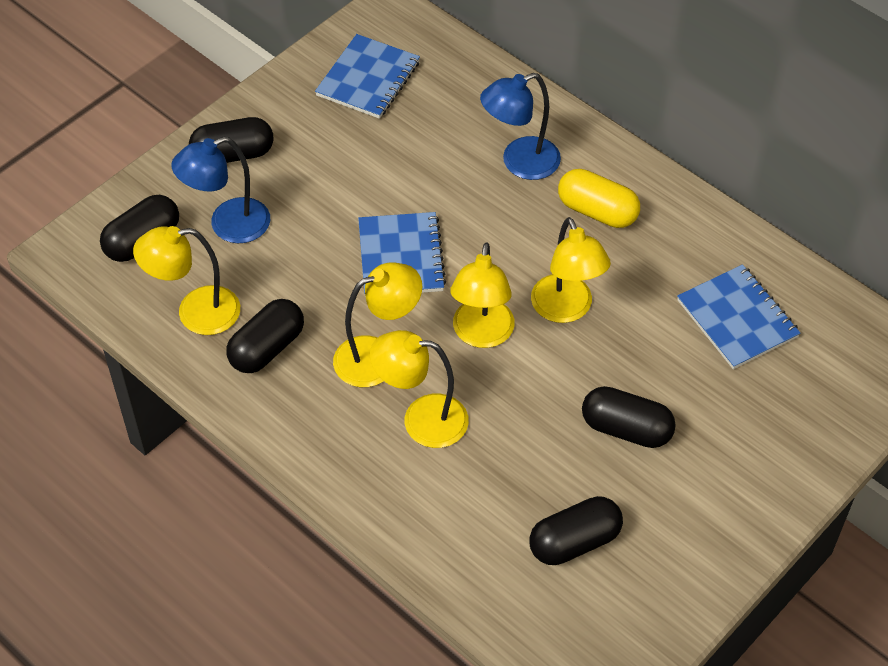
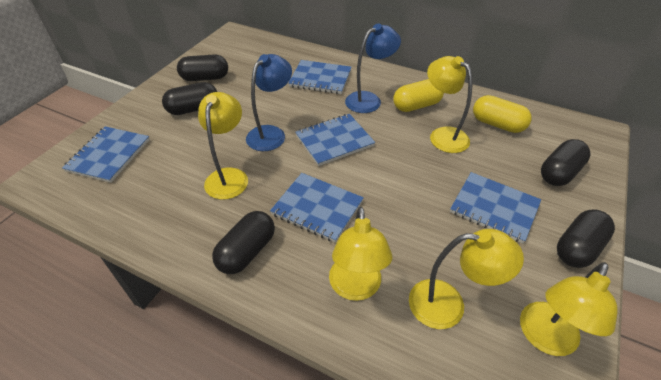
blue notebook: [315,34,420,119] [358,212,446,293] [677,264,800,369] = 3 -> [62,126,150,183] [270,173,364,243] [288,60,351,94] [295,114,375,166] [450,172,541,243] = 5
yellow capsule: [558,169,640,228] = 1 -> [393,79,444,112] [473,95,532,133] = 2

